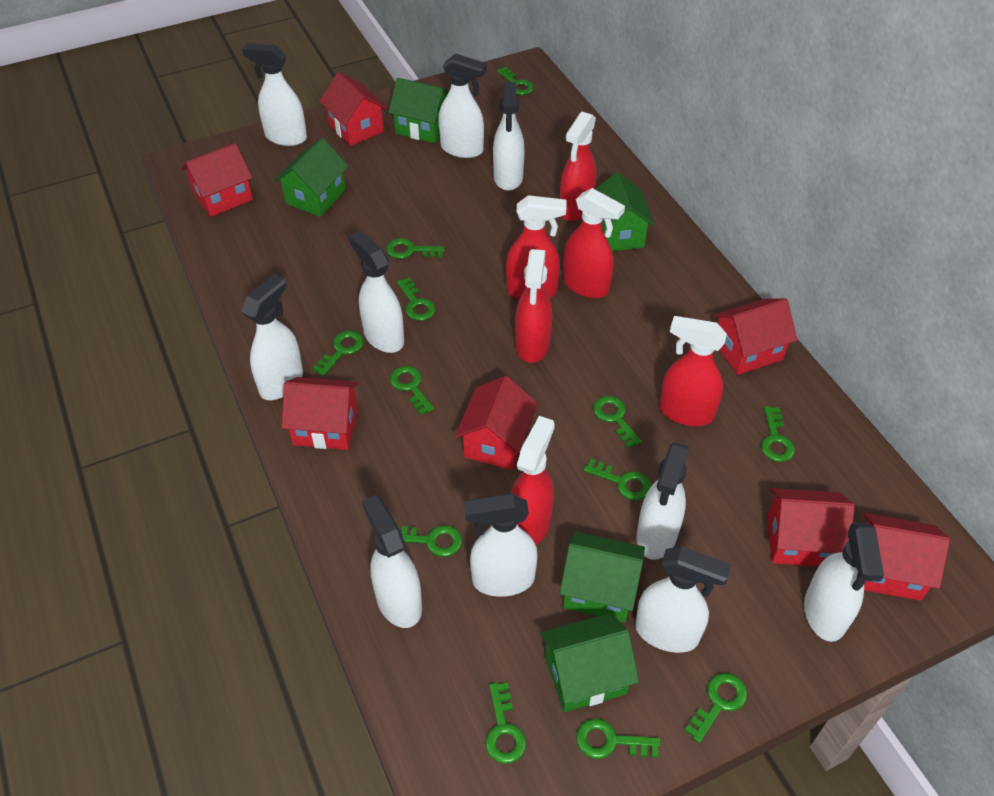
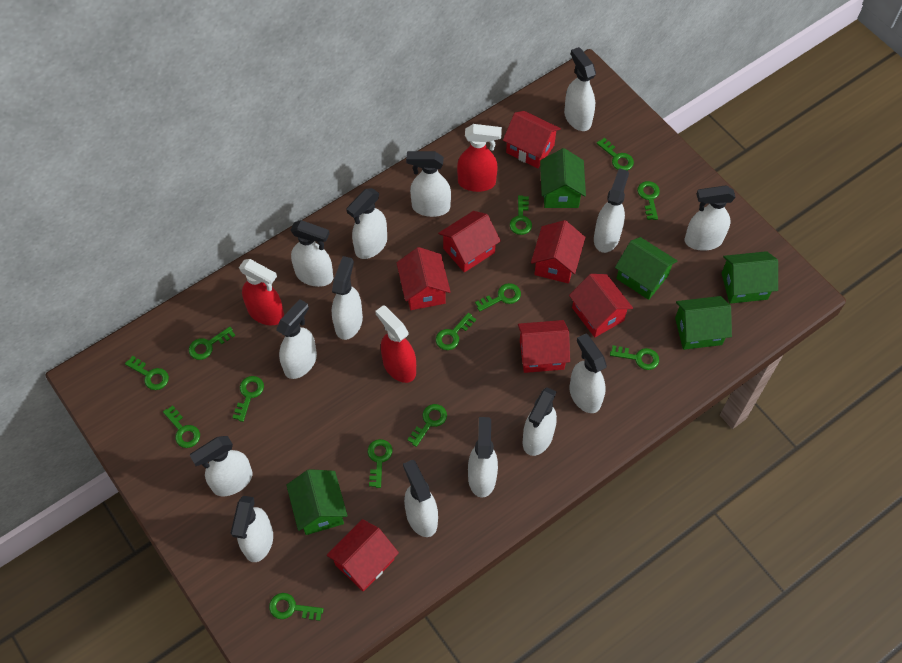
green key: [312,331,364,376] [386,238,445,259] [390,366,434,415] [397,277,436,321] [398,525,462,557] [485,682,526,764] [497,67,534,95] [576,718,660,759] [583,458,652,500] [593,396,642,448] [684,673,747,743] [761,406,795,462] = 12 -> [125,356,169,390] [163,405,200,448] [189,327,235,360] [232,376,264,422] [269,593,324,621] [368,439,392,488] [407,404,447,447] [436,313,476,350] [475,283,521,312] [510,195,532,235] [597,138,634,171] [610,345,659,370] [637,181,660,220] = 13
red spray bottle: [506,195,566,300] [511,416,555,545] [515,249,552,363] [560,112,596,221] [563,188,625,298] [659,316,727,426] = 6 -> [239,259,284,325] [375,305,416,383] [457,124,502,192] = 3
white spray bottle: [241,274,303,400] [242,43,307,146] [349,231,404,353] [362,495,422,628] [438,53,487,158] [464,493,538,597] [493,82,525,191] [635,546,731,653] [636,442,689,560] [804,523,884,642] = 10 -> [190,436,252,496] [231,496,273,562] [276,299,317,379] [291,220,333,287] [332,256,363,340] [347,188,387,259] [403,460,438,537] [406,151,451,217] [468,417,498,498] [523,387,557,456] [564,47,596,131] [570,334,607,413] [594,168,629,253] [685,185,736,251] = 14

